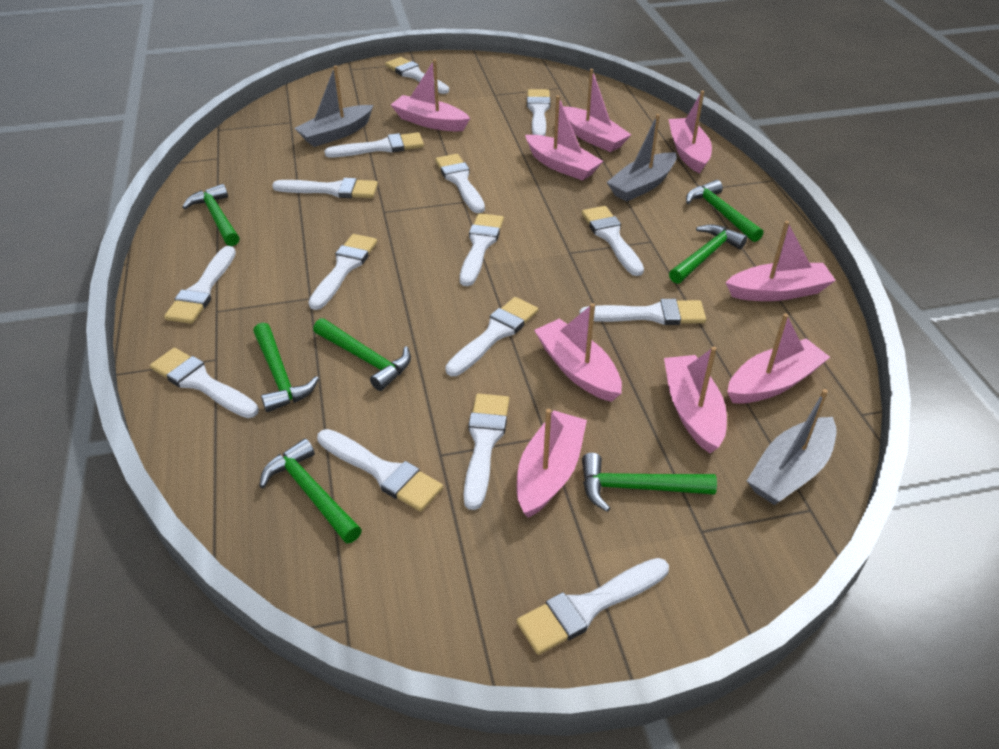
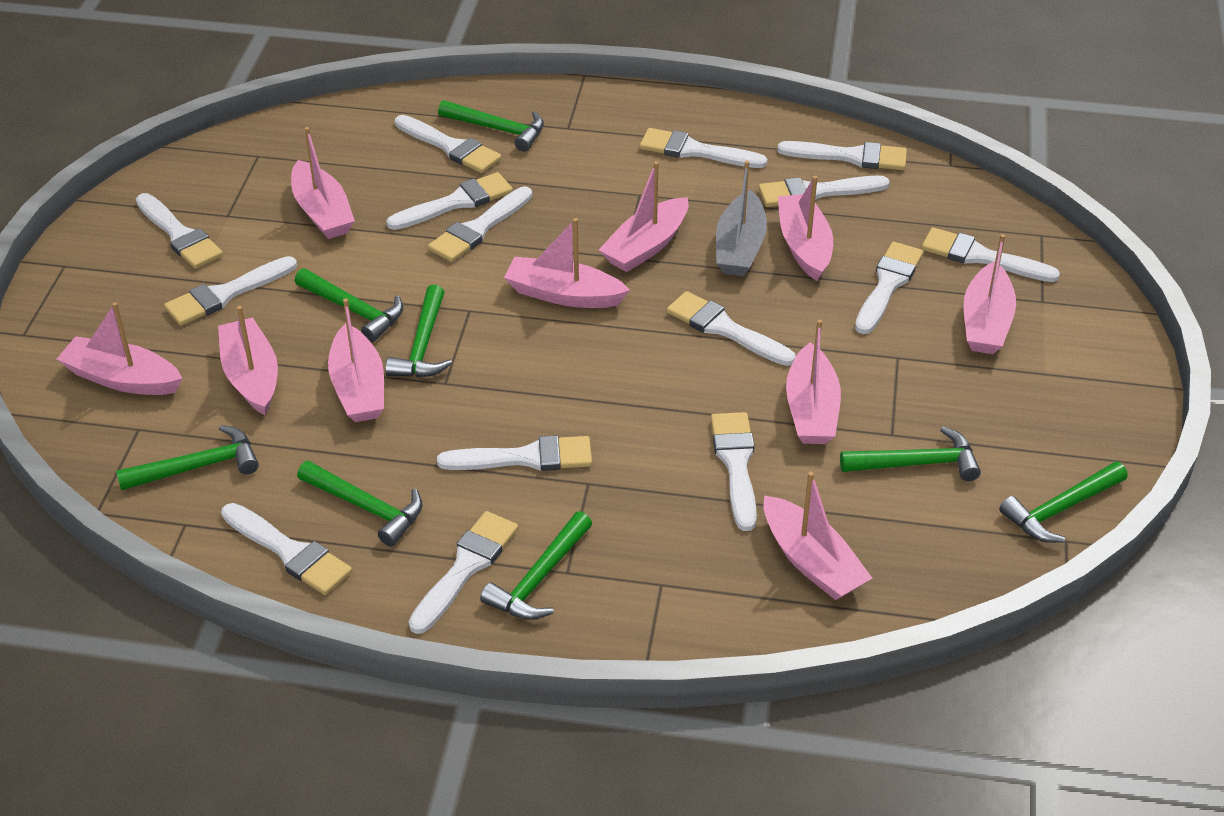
green hammer: [182,184,240,246] [253,323,319,412] [259,439,362,544] [313,318,411,391] [582,453,717,512] [669,224,747,284] [686,180,763,242] = 7 -> [116,425,259,491] [295,268,403,342] [297,461,423,547] [385,285,452,378] [438,100,544,152] [480,511,592,620] [840,427,981,481] [999,461,1127,543] = 8
grey boat: [294,66,373,147] [607,114,677,202] [747,389,837,505] = 3 -> [716,161,767,276] = 1
pink boat: [391,59,470,131] [517,409,587,518] [525,95,603,181] [534,303,622,402] [563,69,631,152] [664,346,727,453] [668,91,712,174] [725,221,836,301] [727,313,830,404] = 9 -> [57,302,183,395] [218,306,278,415] [291,127,355,239] [328,298,384,422] [504,218,630,308] [599,161,688,272] [763,471,872,600] [778,176,833,281] [786,319,841,444] [963,234,1016,354] = 10

